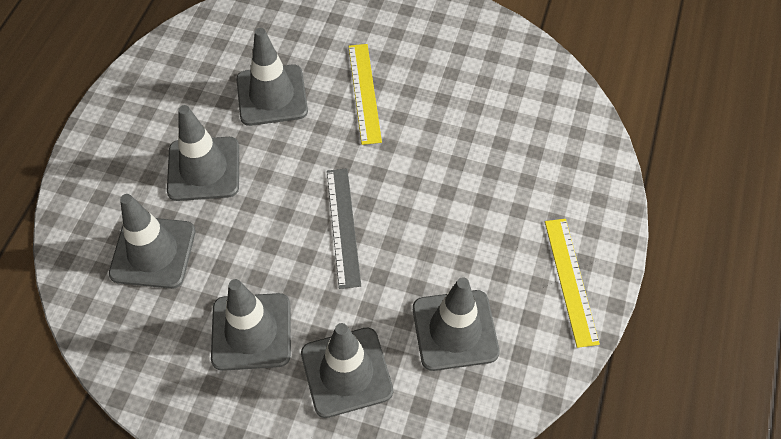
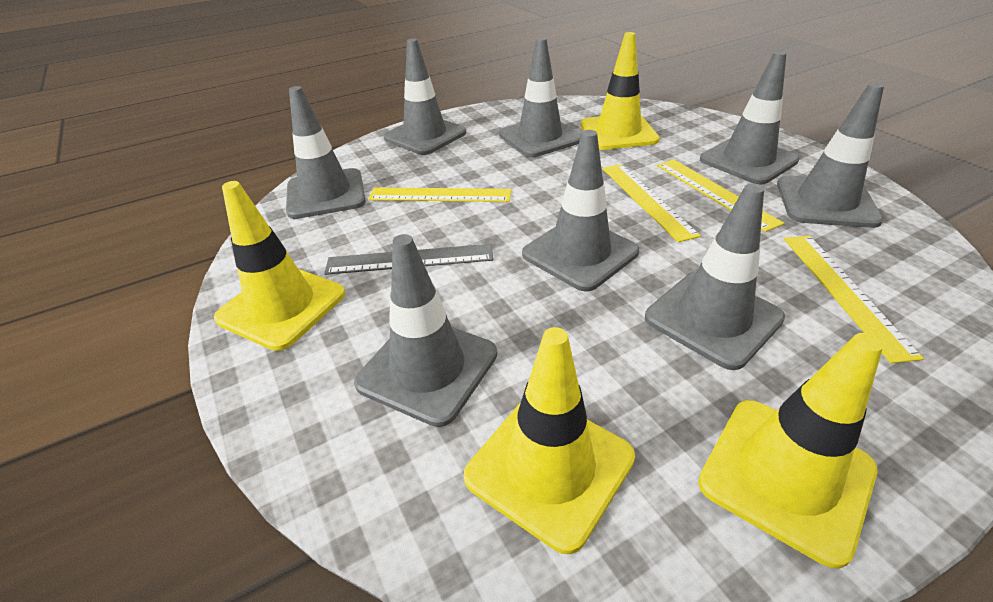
grey traffic cone: [109,194,195,289] [167,105,239,201] [211,279,291,371] [236,28,308,126] [301,323,393,418] [413,277,499,371] = 6 -> [286,86,366,219] [354,234,497,427] [384,38,466,155] [499,37,581,157] [522,130,639,292] [645,183,785,370] [700,51,799,185] [777,83,884,228] = 8
yellow ruler: [348,44,382,145] [545,219,600,348] = 2 -> [368,188,511,202] [602,164,701,242] [657,159,784,232] [784,235,924,363] = 4
yellow traffic cone: none = 0 -> [214,181,345,351] [463,327,635,554] [581,32,660,150] [698,333,883,568] = 4

